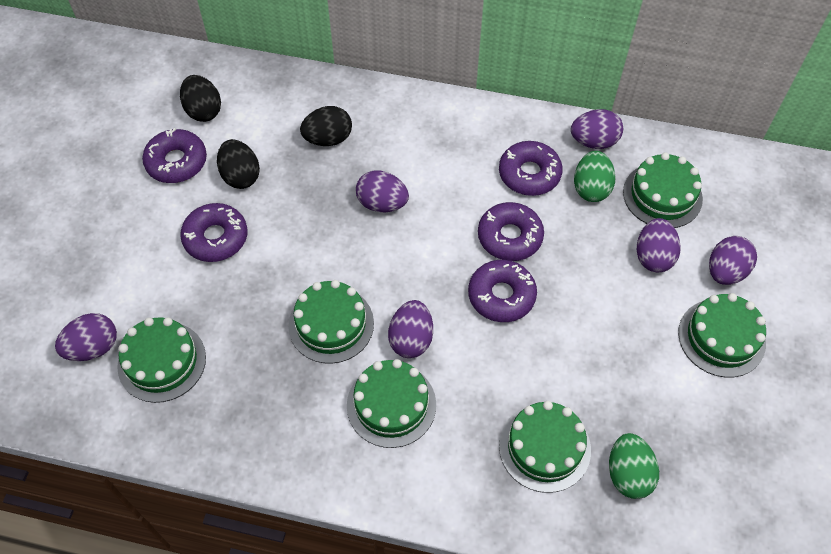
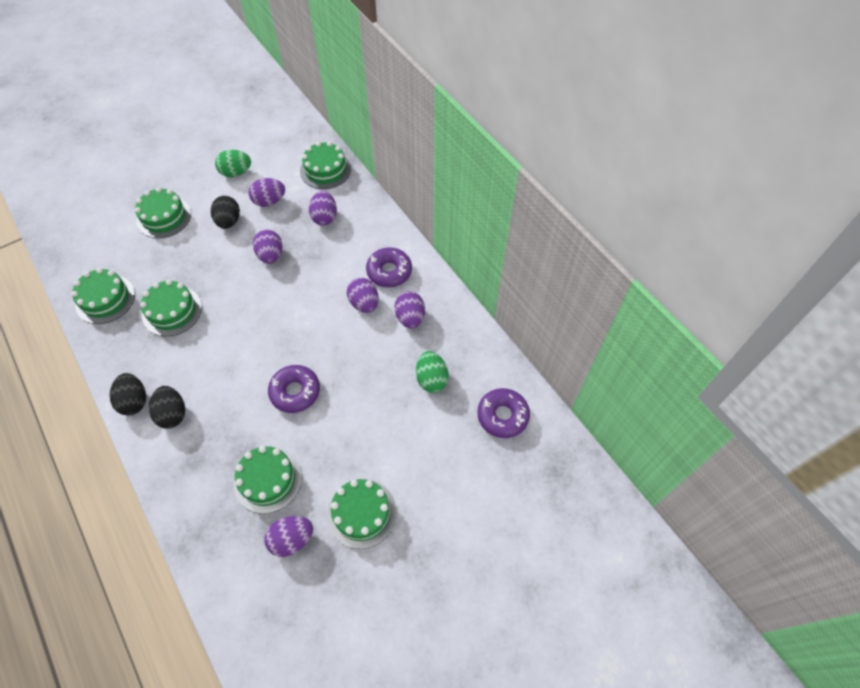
purple donut: [142,128,207,183] [180,203,247,262] [468,260,537,322] [478,202,544,261] [499,141,563,196] = 5 -> [268,365,320,413] [366,248,412,287] [477,388,530,438] = 3

